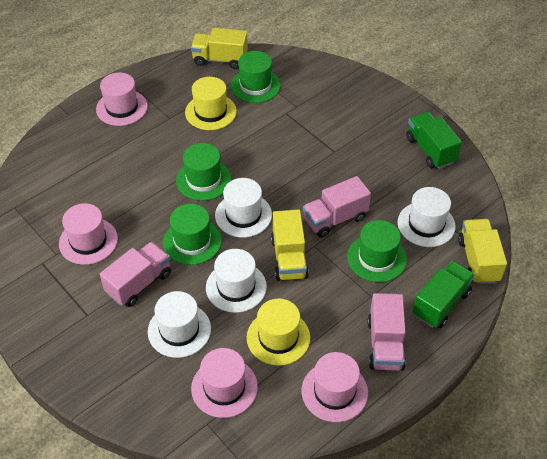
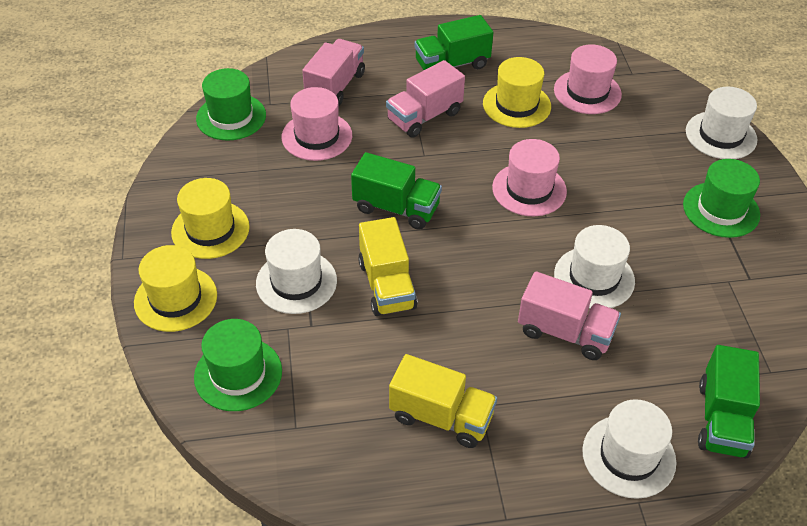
green hat: [163,204,222,265] [176,143,231,201] [231,51,281,103] [347,220,407,282] = 4 -> [194,319,282,411] [196,68,266,141] [683,159,760,238] = 3
green truck: [406,112,462,169] [413,261,475,329] = 2 -> [351,152,442,230] [414,15,493,70] [698,345,760,458] = 3
pink hat: [59,203,118,265] [96,72,148,126] [191,348,258,418] [302,352,368,422] = 4 -> [282,87,352,161] [492,139,567,216] [554,44,622,114] = 3
yellow hat: [185,77,237,130] [247,299,310,366] = 2 -> [134,245,217,332] [171,178,250,259] [483,57,551,128] = 3
yellow truck: [191,28,248,69] [271,209,309,281] [458,219,507,284] = 3 -> [358,217,417,316] [389,354,497,448] = 2

